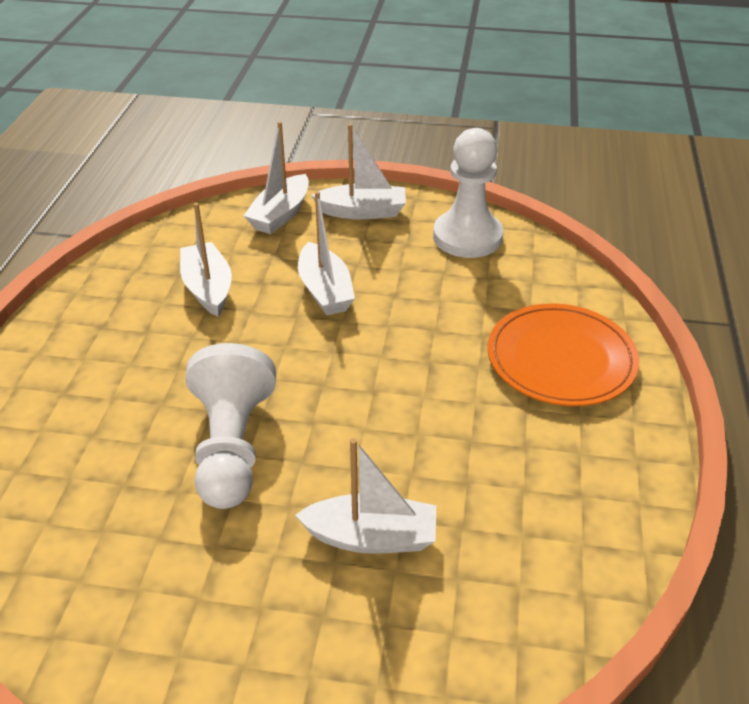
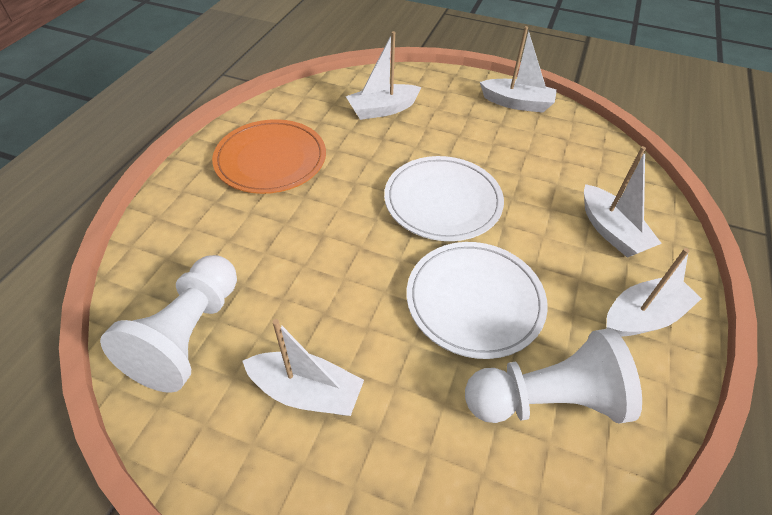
white plate: none = 0 -> [384,156,504,241] [407,242,548,359] = 2

